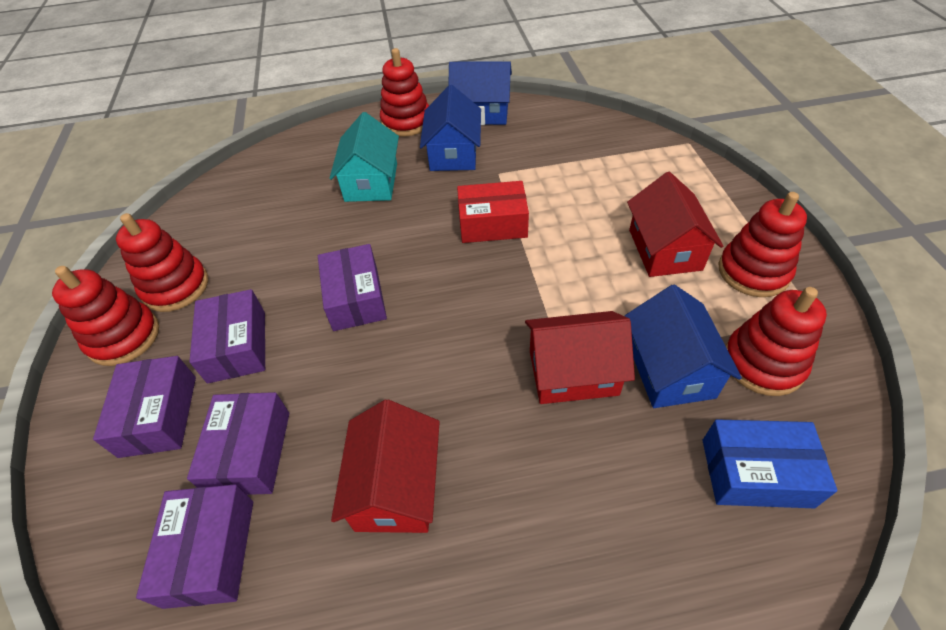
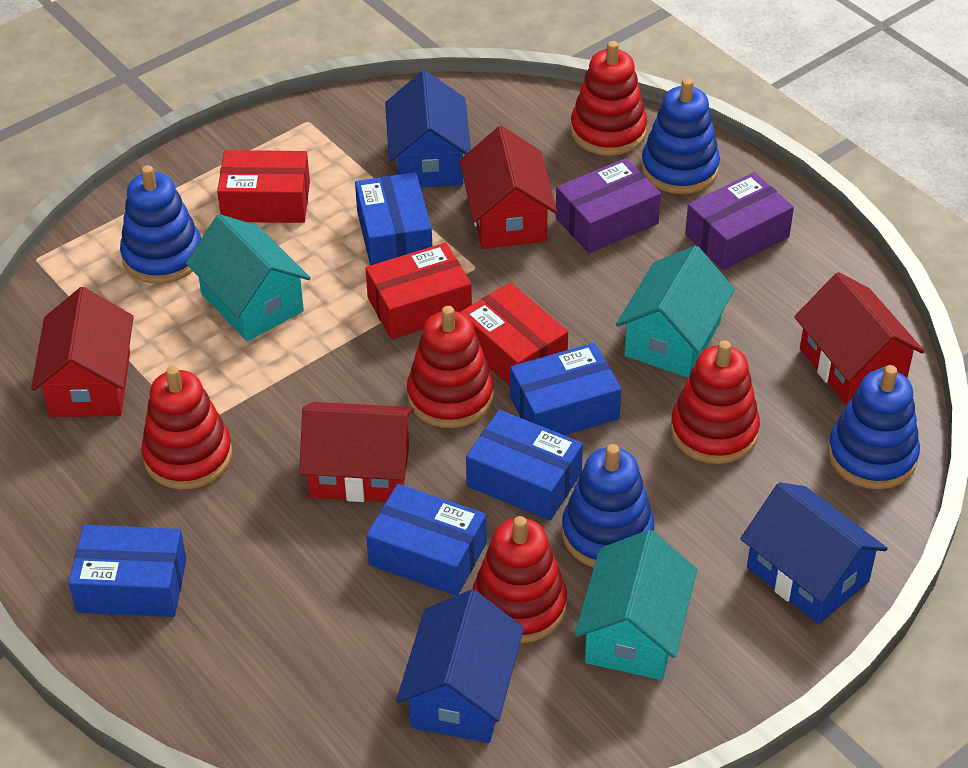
blue box: [703,419,837,508] = 1 -> [69,525,187,617] [355,172,432,265] [366,484,487,596] [466,410,583,521] [510,343,621,435] = 5
blue stacking toy: none = 0 -> [120,165,201,284] [562,444,654,568] [641,78,720,194] [828,365,920,489] = 4
purple box: [93,356,196,458] [136,484,253,609] [187,392,289,495] [189,289,265,384] [318,244,387,331] = 5 -> [556,158,661,253] [685,172,794,270] = 2
red box: [457,181,529,243] = 1 -> [217,150,310,223] [365,243,472,339] [460,282,568,386] = 3
red house: [331,400,440,533] [525,311,635,404] [627,172,723,277] = 3 -> [31,287,134,417] [299,402,414,502] [460,126,557,249] [794,272,924,406] = 4
turquoise house: [330,112,399,202] = 1 -> [186,214,311,341] [575,530,697,680] [616,246,735,378] = 3

